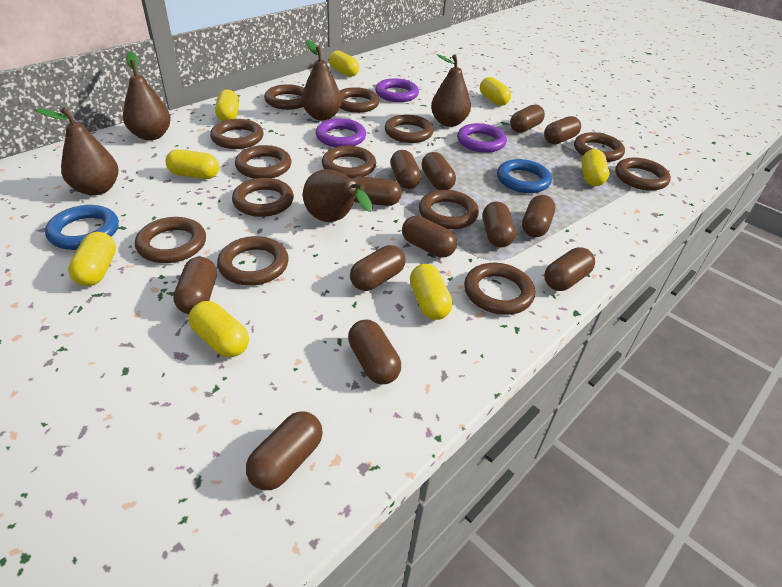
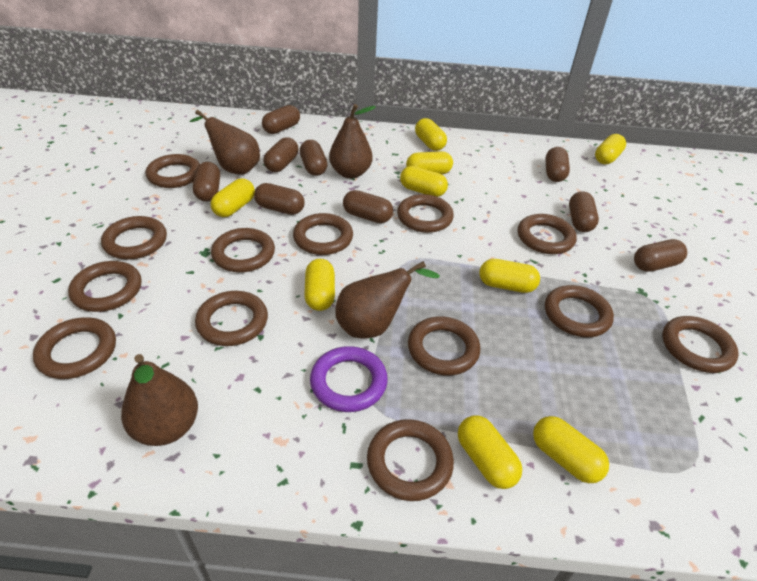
blue ring: [45,205,119,250] [497,159,552,193] = 2 -> none = 0
brown capsule: [173,257,217,314] [246,411,323,490] [348,320,401,384] [350,245,405,291] [352,176,402,206] [390,150,421,189] [402,216,457,258] [422,152,456,190] [483,201,516,248] [510,104,545,133] [522,195,555,237] [544,116,581,144] [544,247,595,291] = 13 -> [193,162,220,201] [254,183,304,215] [262,105,300,134] [263,137,298,172] [300,140,327,176] [343,190,393,223] [545,147,570,182] [569,191,599,232] [634,239,687,272] = 9
brown pear: [35,107,119,196] [123,51,171,140] [301,39,342,121] [303,169,373,222] [431,54,471,127] = 5 -> [121,354,198,446] [189,110,260,175] [329,104,376,178] [335,261,440,338] = 4
purple ring: [316,118,366,147] [375,78,419,102] [457,123,507,153] = 3 -> [310,346,388,412] = 1
yellow capsule: [68,232,116,286] [166,149,219,179] [188,301,249,357] [215,90,239,121] [329,51,359,77] [410,264,453,320] [480,77,511,106] [581,149,609,186] = 8 -> [211,179,255,217] [304,259,335,311] [400,166,448,197] [406,151,453,174] [415,118,447,151] [458,415,522,489] [479,259,540,293] [533,416,609,483] [595,134,626,164] = 9

